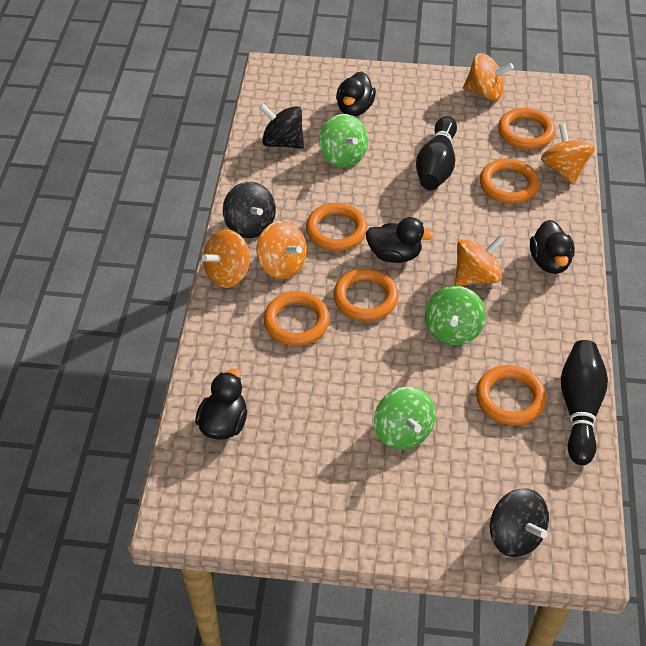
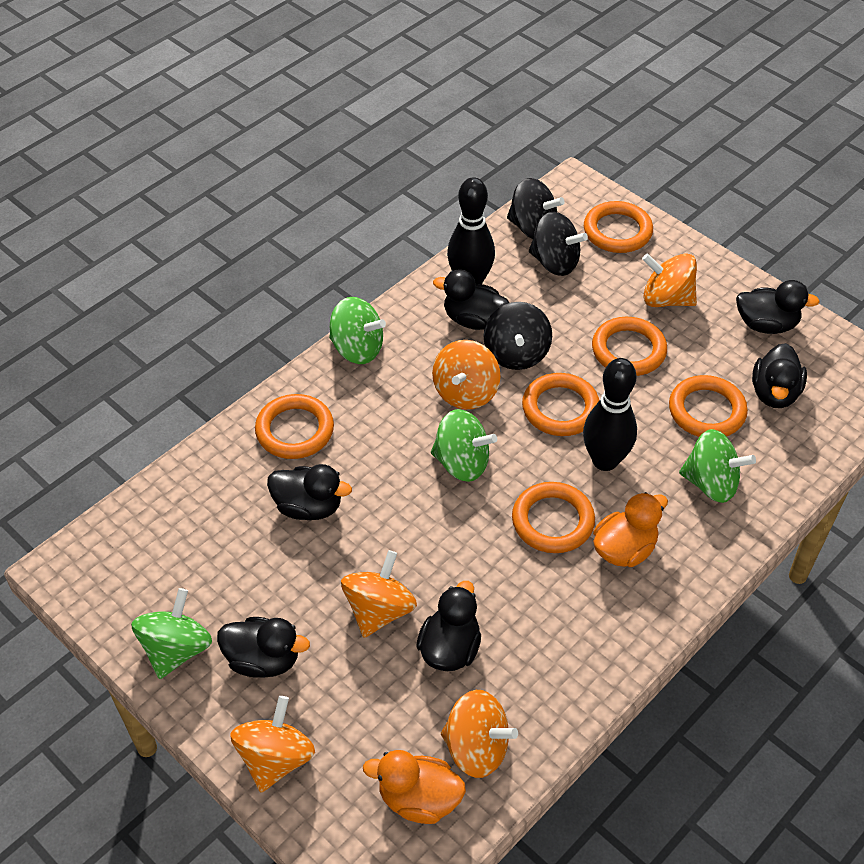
black duck: [195,368,247,440] [336,72,376,117] [366,217,434,263] [530,220,575,274] = 4 -> [217,617,310,678] [267,464,352,520] [416,581,481,671] [433,269,509,330] [736,280,820,334] [752,343,807,408] = 6
green spinning top: [319,114,368,168] [374,387,436,450] [425,286,486,345] = 3 -> [131,588,212,679] [329,297,386,364] [431,409,497,482] [679,429,756,503] = 4
orange duck: none = 0 -> [363,750,466,824] [593,492,668,567] = 2

